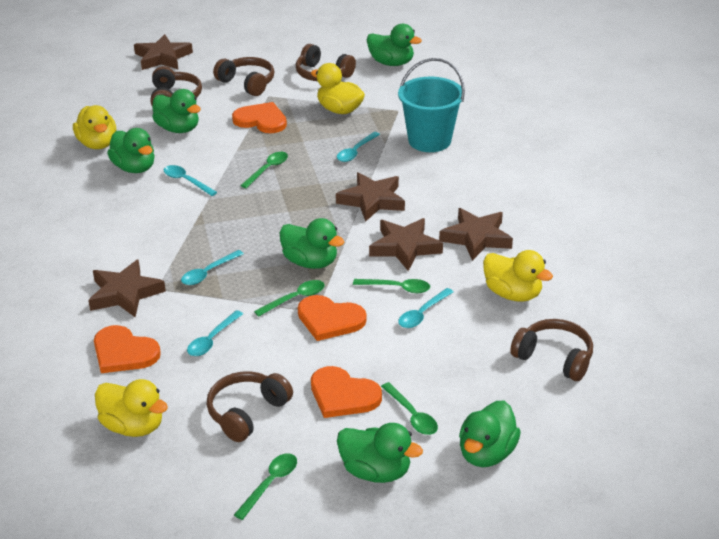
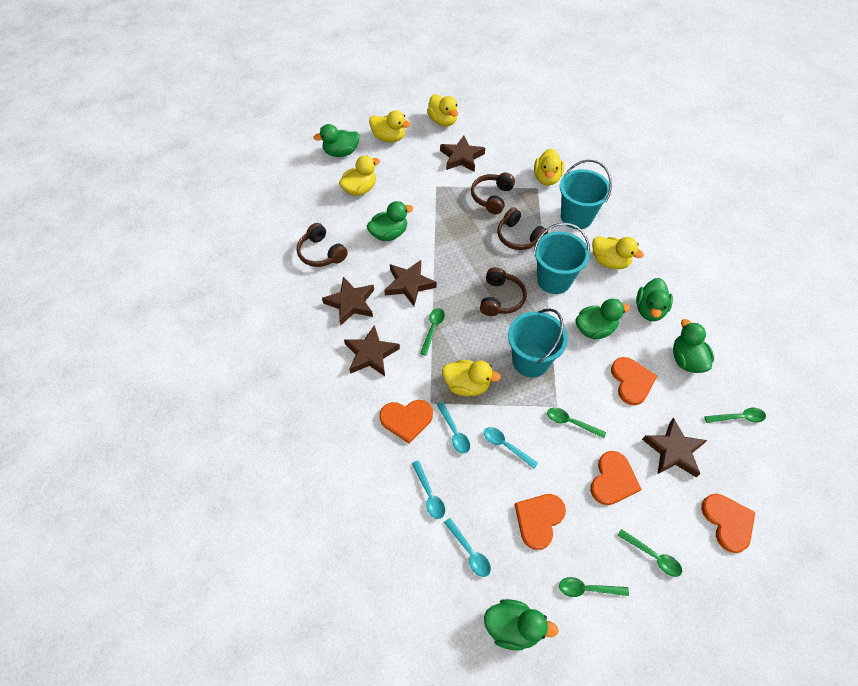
brown headphones: [150,66,202,107] [207,371,293,442] [213,57,274,96] [296,44,356,81] [510,319,593,381] = 5 -> [297,223,348,267] [471,173,515,214] [480,267,527,316] [497,207,548,250] = 4
orange heart: [94,325,161,373] [232,102,287,133] [298,295,367,341] [311,366,382,418] = 4 -> [379,400,433,443] [515,494,566,550] [590,451,641,505] [611,357,657,405] [701,494,755,553] = 5
turquoise bucket: [398,58,465,152] = 1 -> [508,309,568,377] [533,223,590,294] [560,160,612,229] = 3
turquoise spoon: [164,165,217,196] [181,250,244,285] [187,310,243,356] [337,132,380,162] [398,288,453,328] = 5 -> [412,460,445,519] [436,402,470,454] [444,518,491,577] [484,427,538,468] = 4
yellow duck: [73,105,116,149] [95,379,168,437] [311,63,365,114] [483,250,553,302] = 4 -> [339,155,380,196] [369,110,411,142] [427,94,458,126] [442,360,501,396] [534,148,564,186] [592,236,644,269] = 6

